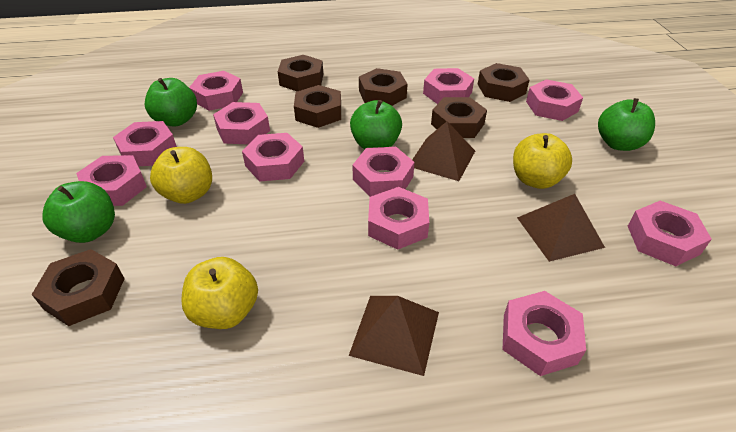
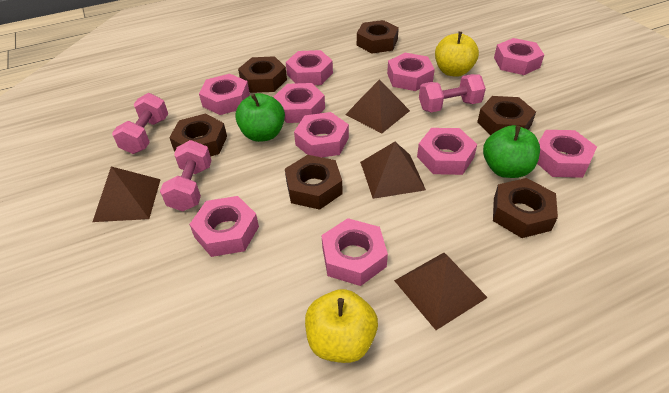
brown pyramid: [349,296,439,376] [412,121,475,181] [517,194,605,262] = 3 -> [93,166,161,222] [345,80,410,133] [360,142,426,199] [394,253,488,330] = 4
green apple: [42,181,115,243] [145,78,197,127] [350,100,402,149] [598,98,655,151] = 4 -> [235,93,285,142] [483,125,540,178] = 2
pink dumbbell: none = 0 -> [112,93,168,154] [160,140,212,211] [419,74,486,112] = 3
pink nut: [76,155,147,206] [113,121,177,166] [189,71,243,111] [213,102,270,144] [242,133,304,181] [352,147,414,197] [368,187,429,250] [423,68,474,104] [502,291,586,376] [526,79,583,121] [628,201,712,266] = 11 -> [189,196,259,257] [199,74,250,115] [273,83,325,123] [286,50,333,85] [294,112,349,157] [321,218,388,286] [387,53,435,91] [417,128,477,175] [494,38,544,75] [537,130,597,178] = 10
yellow apple: [150,147,212,204] [181,257,258,329] [513,133,572,189] = 3 -> [305,289,378,363] [435,32,479,77] = 2

